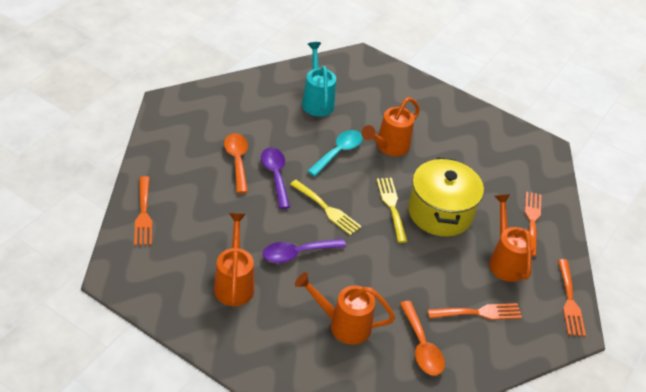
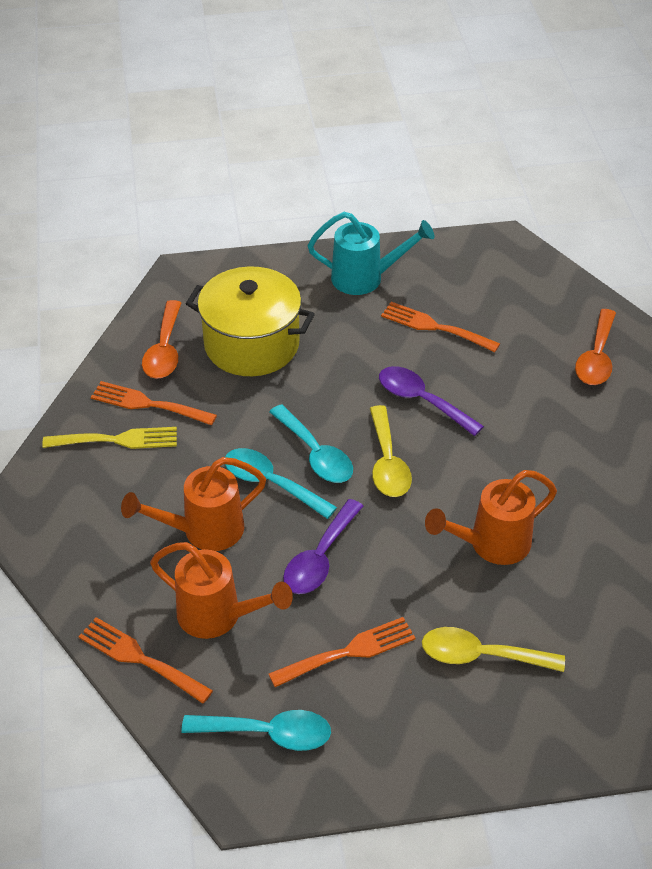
orange watering can: [214,213,255,306] [295,272,395,345] [361,97,420,156] [489,194,536,282] = 4 -> [121,457,266,551] [150,542,293,639] [425,470,557,565] = 3
turquoise spoon: [307,130,363,176] = 1 -> [181,710,331,751] [225,448,337,519] [269,404,353,483] = 3
yellow fork: [290,180,362,236] [377,178,408,243] = 2 -> [42,427,177,449] = 1
yellow spoon: none = 0 -> [370,405,412,497] [422,627,565,672] = 2

